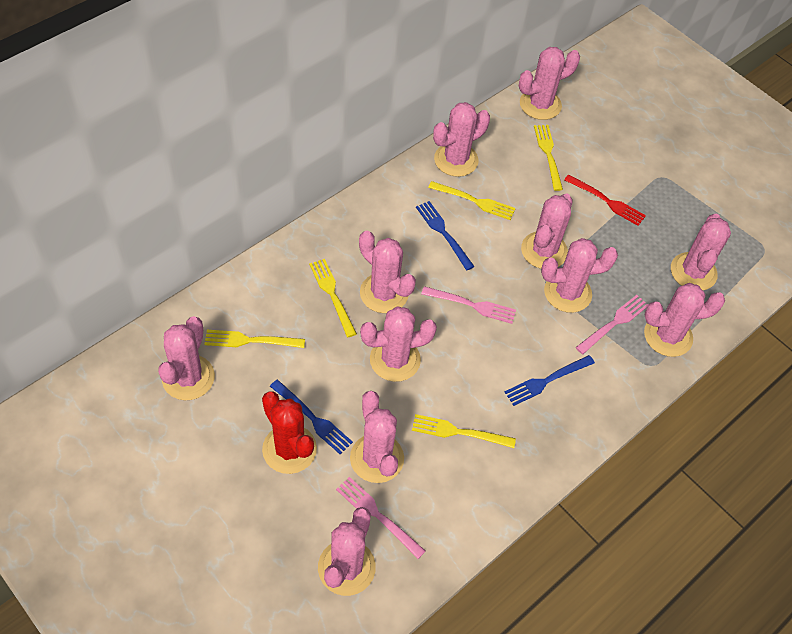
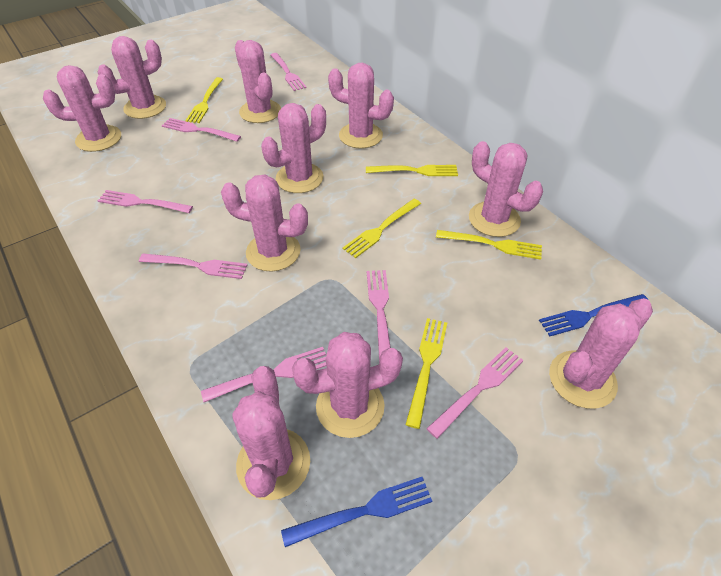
blue fork: [270,380,353,454] [416,201,475,270] [505,355,595,406] = 3 -> [281,477,432,547] [539,294,648,337] = 2
pink cactus: [158,316,215,400] [318,507,376,596] [350,391,404,483] [359,231,416,313] [360,306,437,382] [433,102,490,177] [519,47,580,120] [521,194,573,269] [541,238,618,313] [644,283,725,357] [671,214,731,290] = 11 -> [43,65,121,152] [98,36,166,119] [221,175,308,272] [232,366,310,500] [235,40,281,123] [261,103,326,193] [292,332,403,438] [328,63,394,148] [469,141,543,237] [549,298,653,409] = 10
pink fork: [336,477,426,559] [421,286,516,324] [576,295,648,354] = 3 -> [97,190,193,213] [139,253,247,279] [162,118,241,142] [201,347,326,402] [270,53,307,91] [367,270,391,362] [426,347,524,439] = 7
red cactus: [262,391,317,474] = 1 -> none = 0
red fork: [564,174,646,226] = 1 -> none = 0

